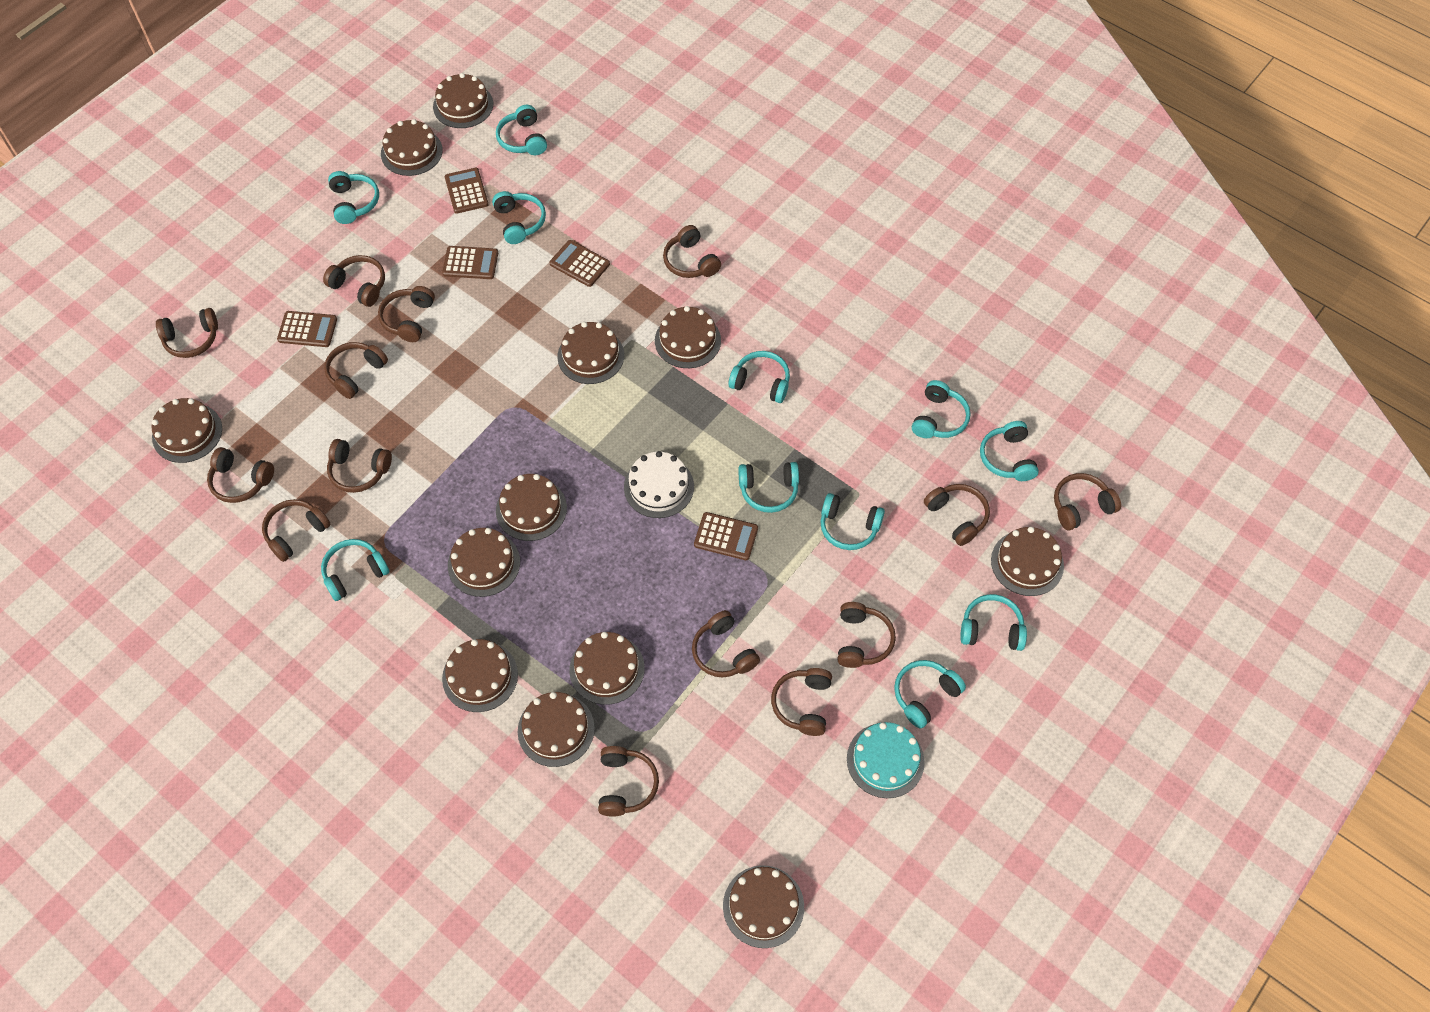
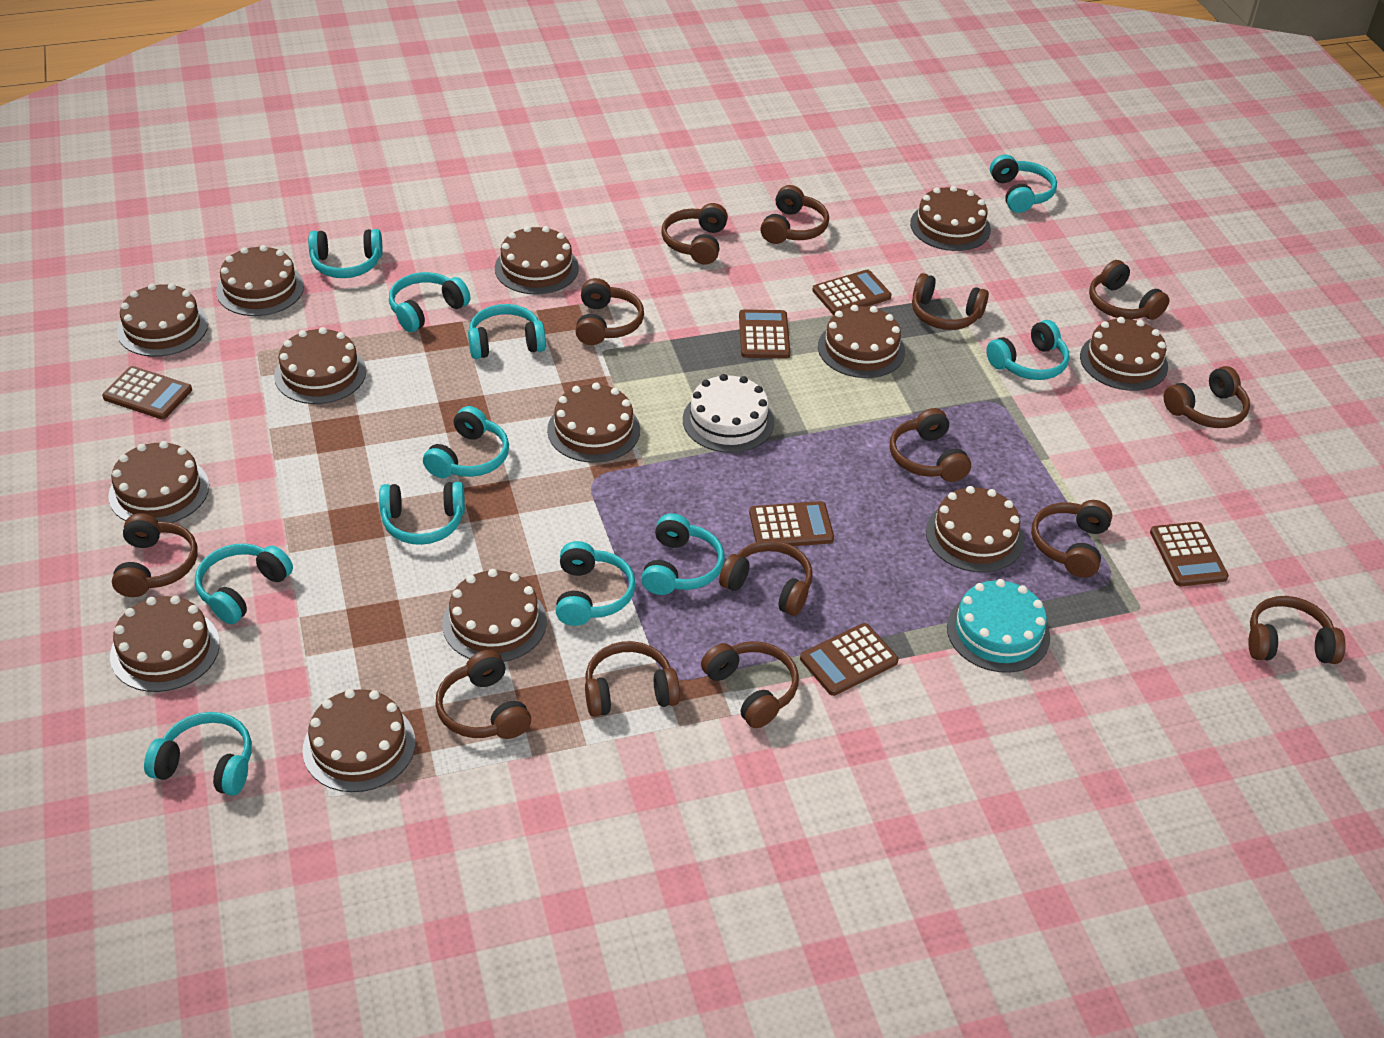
brown cake: [152,398,222,463] [381,119,443,176] [433,73,493,128] [442,639,518,712] [448,528,520,597] [496,474,567,541] [518,692,595,767] [558,322,624,384] [569,632,645,705] [655,306,721,368] [723,865,804,948] [991,527,1064,596] = 12 -> [108,441,209,523] [110,596,220,692] [117,283,208,357] [216,245,304,316] [274,327,366,404] [303,689,415,792] [442,569,547,662] [495,226,579,295] [547,382,640,463] [818,305,905,378] [910,186,991,251] [926,486,1024,572] [1080,317,1168,391] = 13
brown calculator: [277,311,337,347] [442,246,498,279] [445,168,489,214] [549,240,610,287] [694,512,758,560] = 5 -> [102,366,192,419] [739,309,790,359] [749,501,834,546] [800,623,899,696] [812,270,892,315] [1150,522,1229,586] = 6

